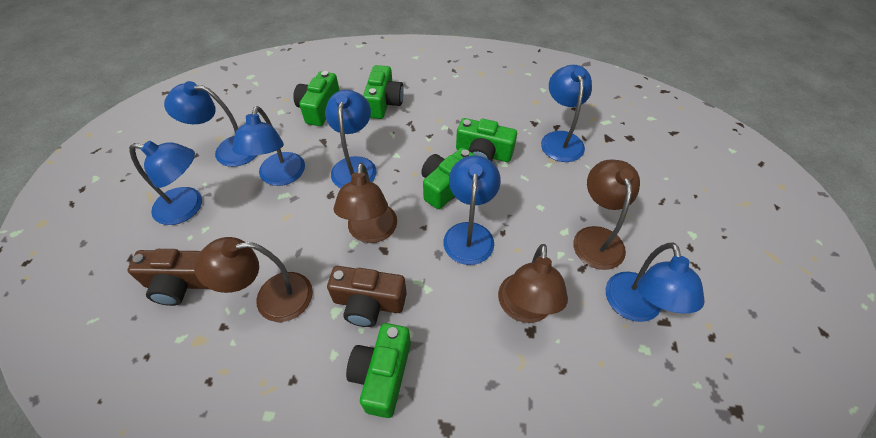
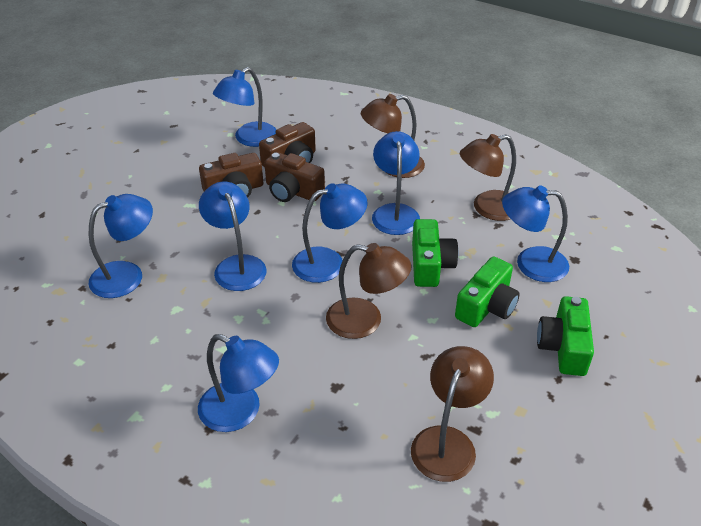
brown camera: [127,249,209,306] [327,266,407,327] = 2 -> [199,153,263,198] [259,122,316,167] [264,152,325,202] = 3
green camera: [293,71,340,126] [346,323,411,418] [363,65,404,119] [421,148,475,209] [456,118,517,162] = 5 -> [412,219,458,287] [455,256,520,327] [537,296,594,376] = 3

